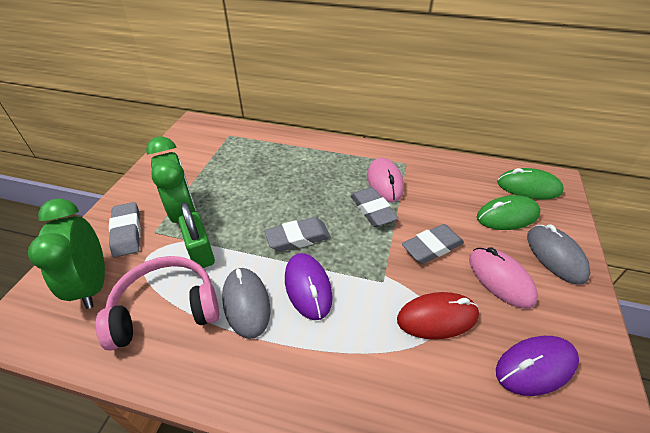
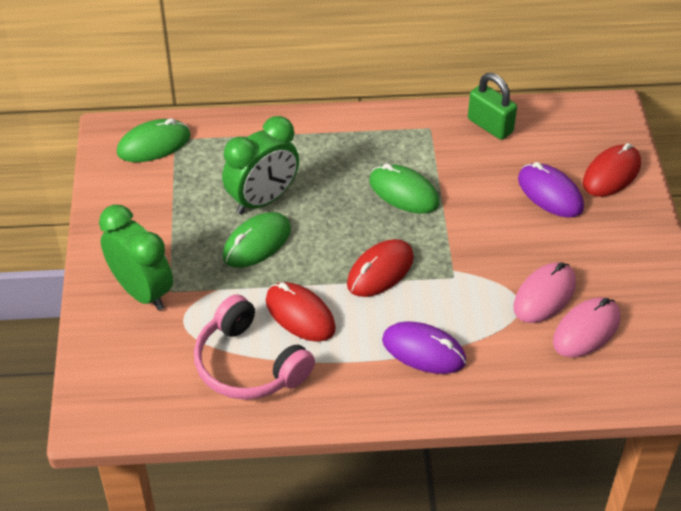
green mouse: [477,195,540,230] [497,168,564,200] = 2 -> [117,118,191,162] [223,212,291,268] [369,163,439,214] = 3
grey eraser: [109,202,141,257] [264,217,331,252] [350,187,399,227] [402,224,464,264] = 4 -> none = 0
grey mouse: [222,267,270,339] [527,224,590,285] = 2 -> none = 0
red mouse: [397,292,479,339] = 1 -> [266,282,336,342] [347,239,414,297] [583,143,641,197] = 3

